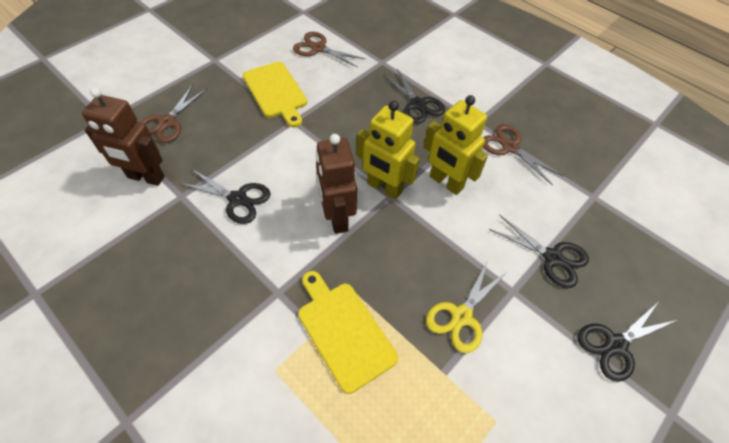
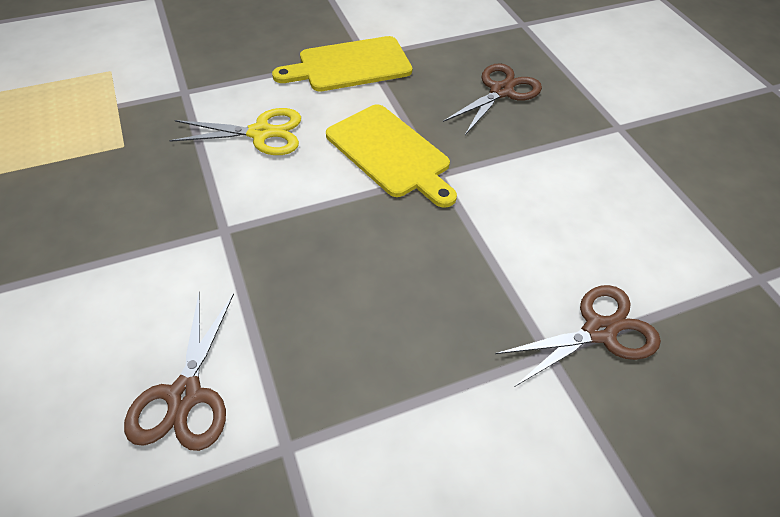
black scissors: [179,169,270,224] [383,69,445,124] [489,215,589,288] [578,301,677,382] = 4 -> none = 0
brown robot: [82,87,165,186] [316,134,357,234] = 2 -> none = 0
yellow robot: [357,101,420,200] [424,95,488,195] = 2 -> none = 0

